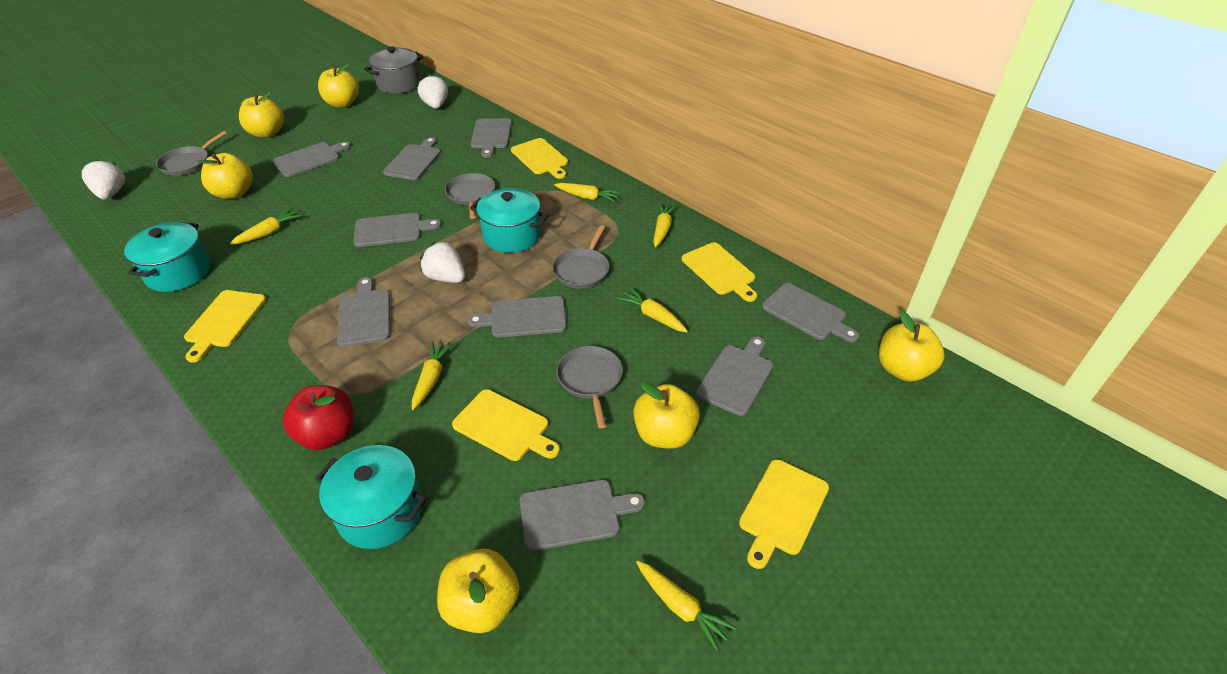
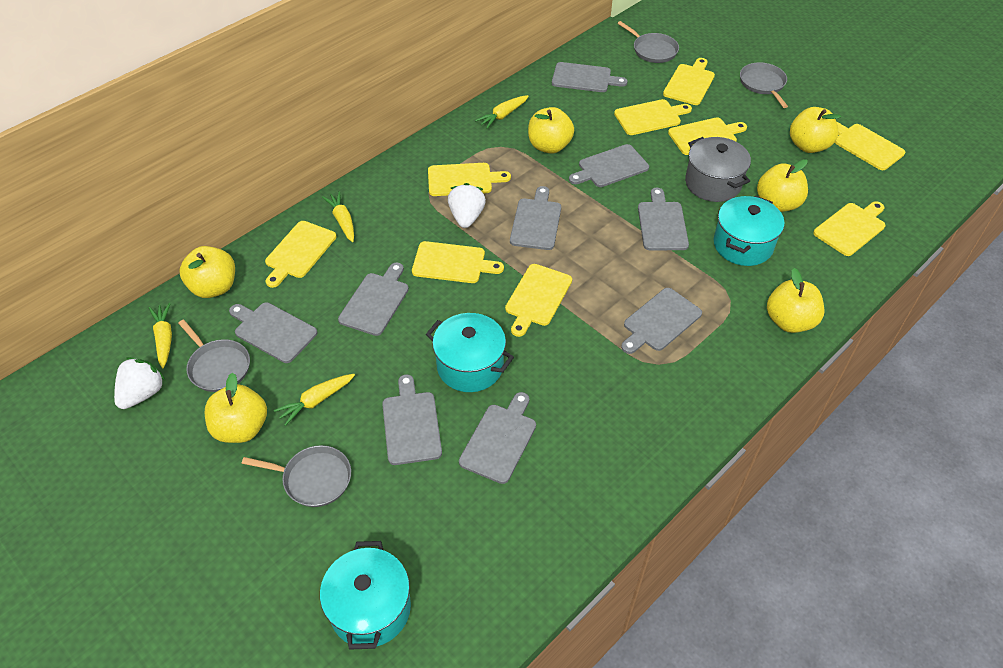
red apple: [282,385,354,450] = 1 -> none = 0
white strawberry: [82,159,125,199] [418,74,448,109] [420,241,465,283] = 3 -> [114,357,166,409] [448,183,486,228] = 2
yellow carrot: [230,208,302,245] [412,341,453,410] [554,183,621,202] [617,288,688,332] [636,561,737,652] [653,203,677,247] = 6 -> [149,303,172,368] [274,374,355,426] [322,191,354,242] [475,95,529,129] = 4
yellow cutting board: [184,290,266,363] [452,389,560,461] [511,138,568,179] [682,242,757,302] [739,459,829,569] = 5 -> [265,221,336,288] [412,241,504,283] [428,163,511,196] [505,264,572,337] [614,99,692,135] [663,58,715,105] [668,118,747,155] [813,201,885,256] [835,121,905,170] = 9

